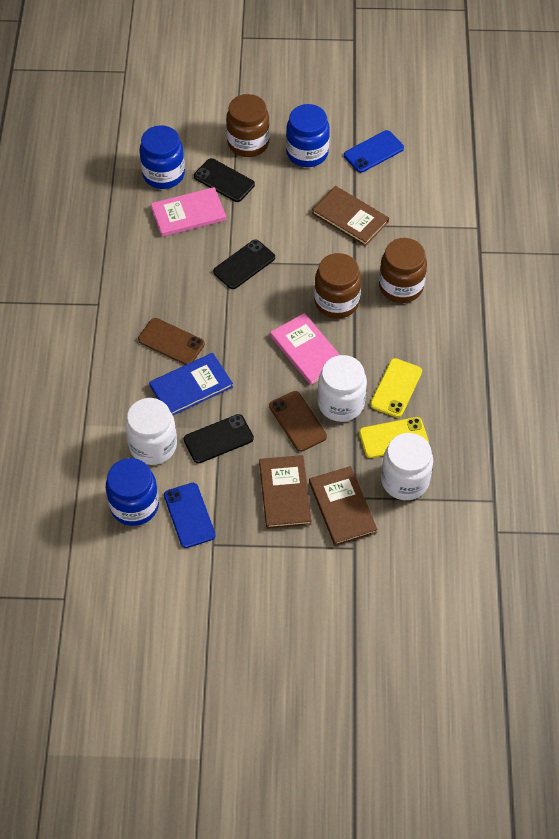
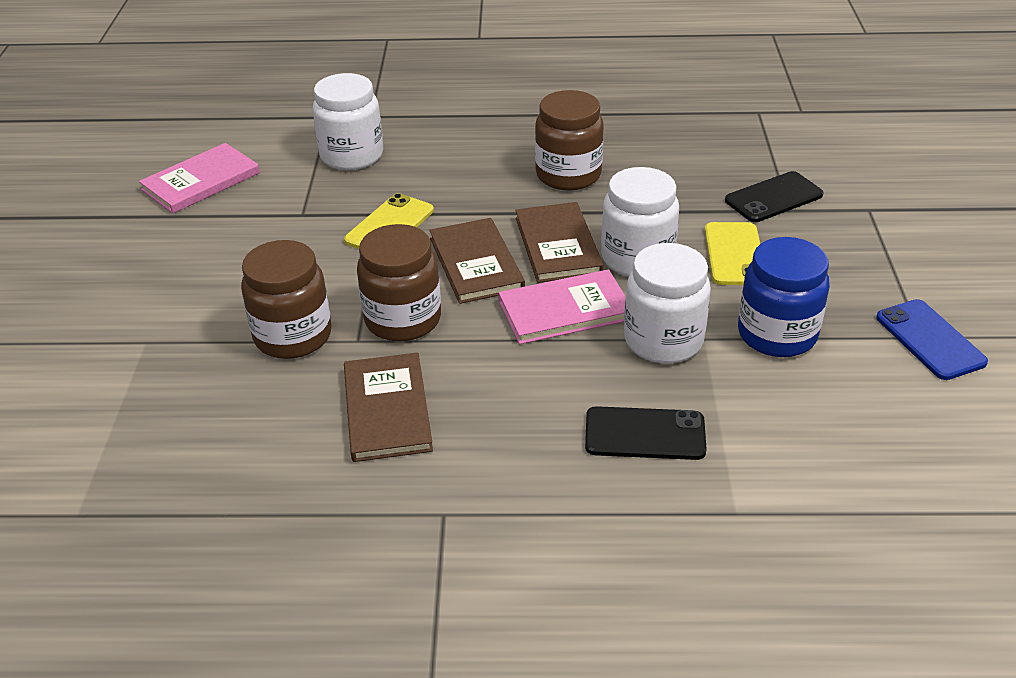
black phone: [184,414,254,464] [194,158,255,202] [213,240,275,289] = 3 -> [585,406,707,460] [725,171,824,222] = 2
blue book: [149,353,233,415] = 1 -> none = 0
blue jar: [106,458,159,526] [139,125,185,189] [286,104,330,167] = 3 -> [738,237,830,357] = 1
blue phone: [164,483,216,548] [344,130,404,173] = 2 -> [876,299,988,380] = 1
brown phone: [138,318,205,365] [269,391,327,452] = 2 -> none = 0

